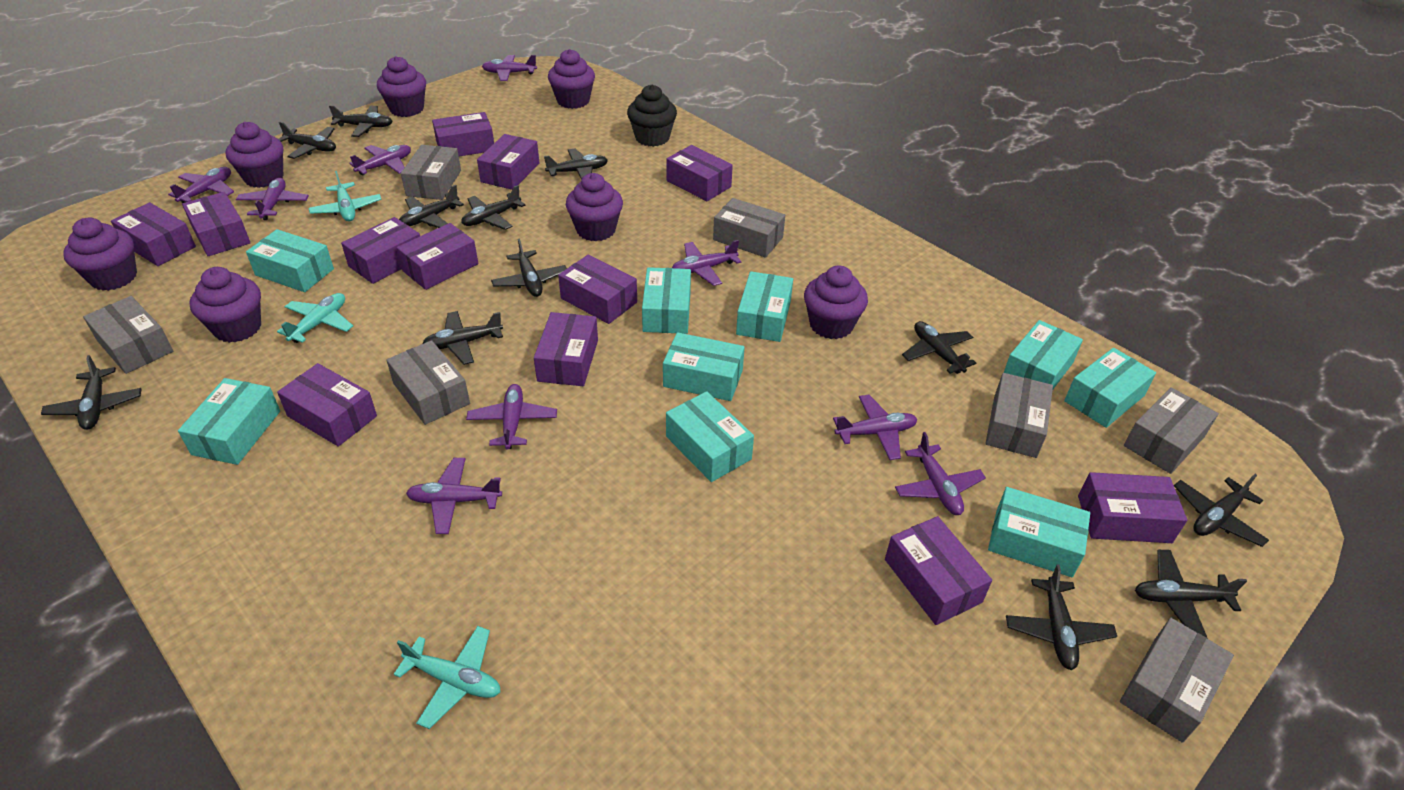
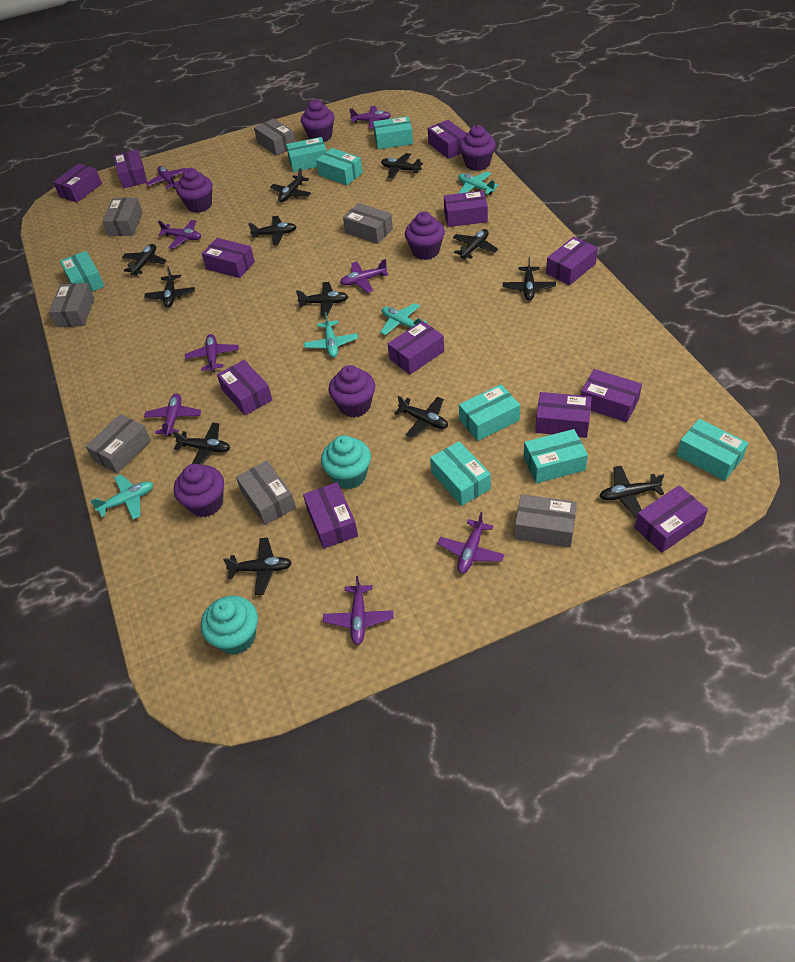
black cupcake: [627,85,677,147] = 1 -> none = 0
purple cupcake: [63,218,137,291] [189,267,261,343] [226,122,283,188] [377,56,426,117] [548,49,595,109] [566,173,623,241] [804,265,868,339] = 7 -> [174,464,224,517] [176,168,212,213] [301,99,334,142] [329,365,375,418] [405,212,445,260] [459,125,496,171] = 6
purple plane: [168,167,234,203] [236,178,309,220] [349,145,411,175] [406,458,502,534] [466,384,557,450] [482,55,537,81] [672,240,741,286] [833,395,918,460] [895,432,986,515] = 9 -> [144,393,201,437] [146,166,186,190] [158,220,201,249] [185,334,239,372] [323,576,394,645] [340,259,389,293] [349,106,391,129] [438,512,505,574] = 8
turquoise box: [178,378,280,465] [246,229,334,292] [642,267,691,334] [663,332,745,401] [666,391,754,482] [736,271,793,342] [988,487,1090,577] [1004,320,1083,389] [1064,348,1156,428] = 9 -> [60,251,105,292] [286,137,327,172] [316,148,362,186] [373,116,413,149] [430,441,491,506] [459,384,520,441] [523,429,588,483] [676,419,748,481] = 8
turquoise cupcake: none = 0 -> [201,596,258,655] [321,435,371,489] = 2
turquoise plane: [277,293,353,343] [309,171,381,221] [393,626,501,729] = 3 -> [90,474,153,519] [304,312,358,357] [380,303,427,335] [458,172,499,194] = 4

